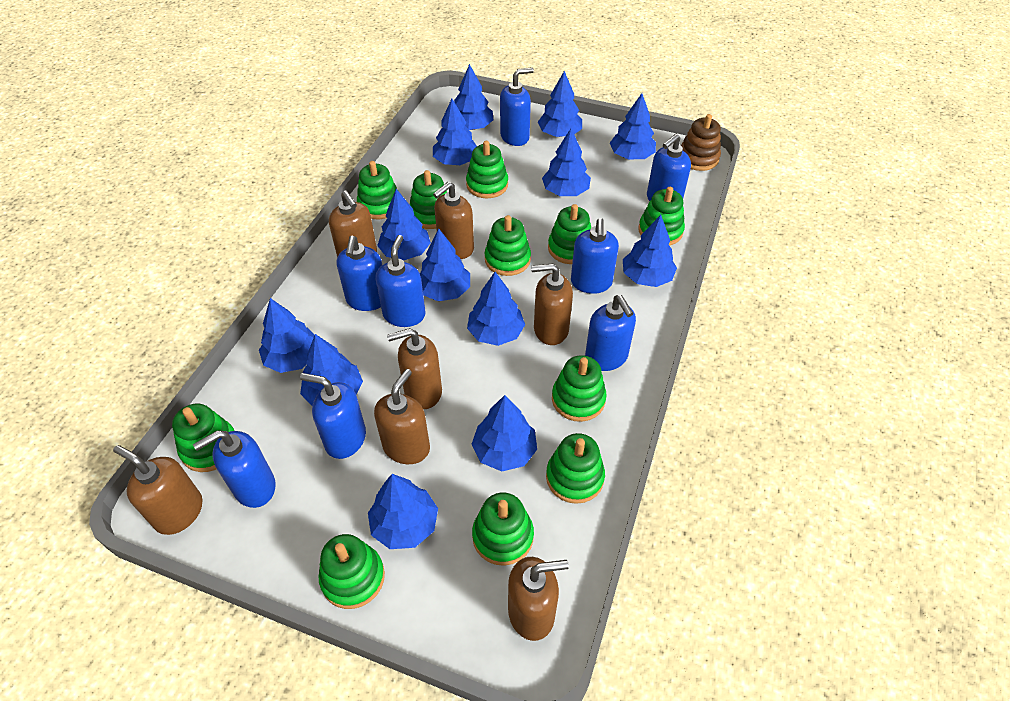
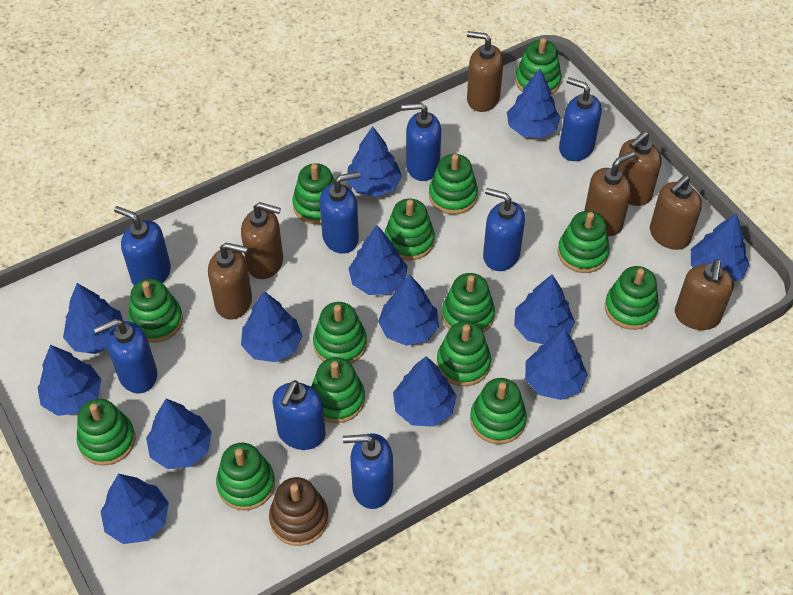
green stacking toy: [172,404,235,472] [319,534,385,609] [357,161,397,219] [409,170,447,229] [466,141,508,198] [472,493,534,566] [485,215,531,276] [546,433,605,504] [548,204,591,264] [552,355,607,422] [638,187,685,246] = 11 -> [77,399,136,466] [128,279,183,343] [216,443,275,511] [292,163,335,224] [311,357,365,423] [313,302,367,364] [385,198,435,261] [429,154,478,214] [437,321,491,386] [442,273,495,333] [470,378,527,444] [515,38,562,95] [558,211,610,273] [605,266,659,330] = 14

